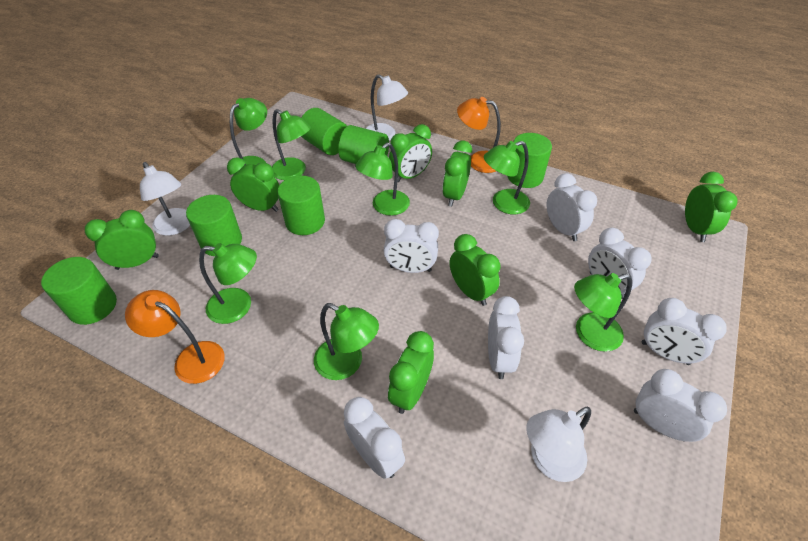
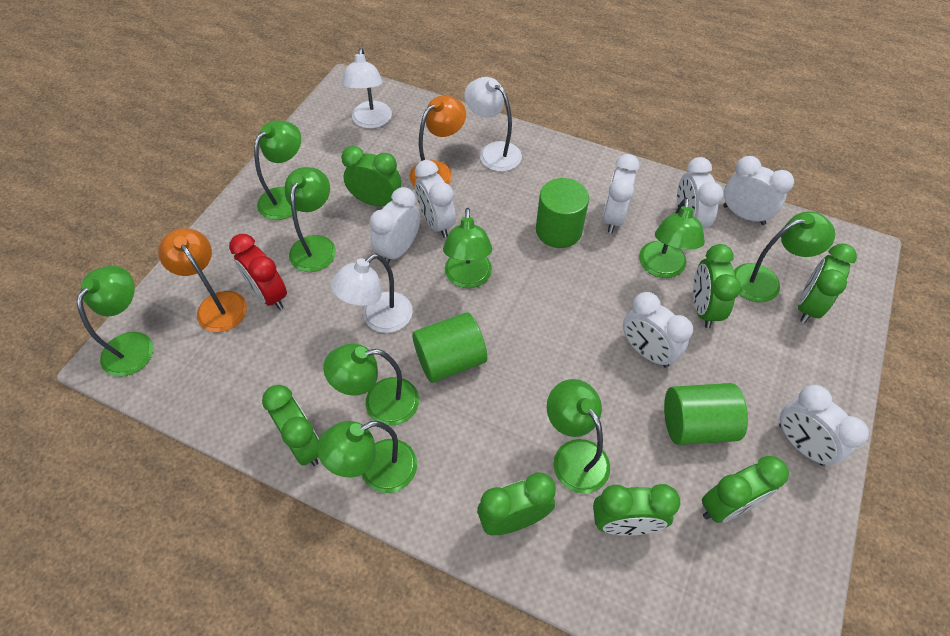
green cylinder: [41,257,117,325] [186,195,242,256] [277,175,325,235] [301,108,347,155] [338,125,389,164] [507,133,552,188] = 6 -> [412,312,487,383] [536,178,589,248] [664,383,748,445] = 3
green lamp: [199,243,257,324] [230,98,267,165] [272,109,311,180] [314,303,379,380] [355,143,410,216] [484,141,530,214] [574,273,632,352] = 7 -> [77,266,153,377] [254,120,301,220] [285,167,336,272] [317,421,417,493] [323,344,419,426] [443,208,492,288] [547,379,610,494] [639,198,705,278] [734,211,835,302] = 9
red clock: none = 0 -> [229,234,287,310] = 1

